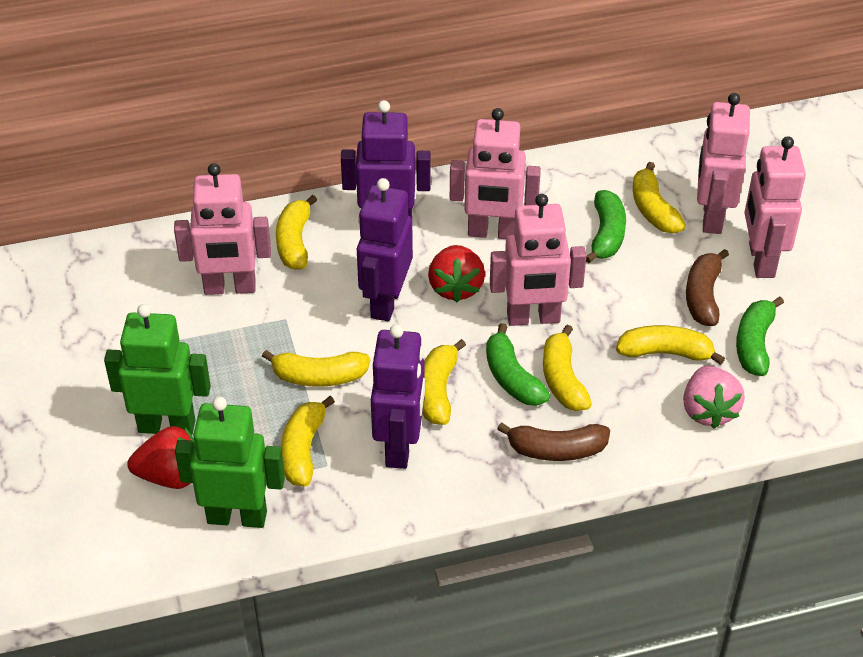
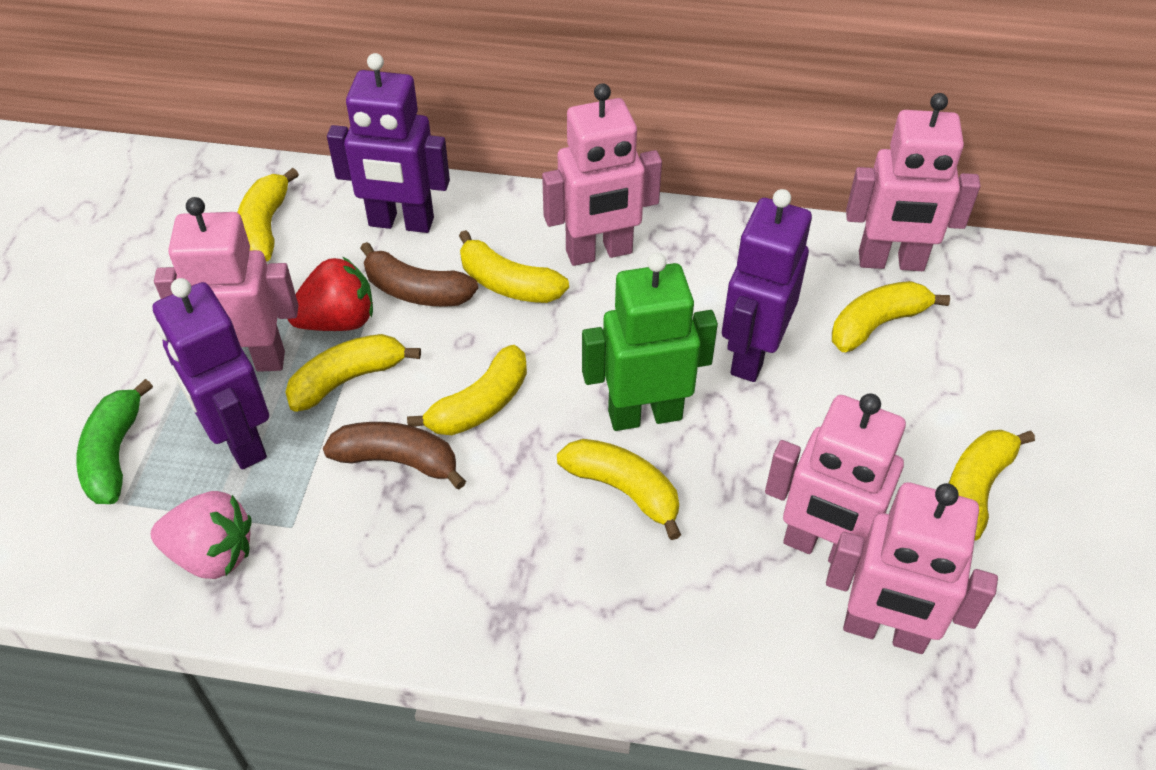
green banana: [486,323,551,406] [586,190,626,263] [736,297,784,376] = 3 -> [76,379,153,504] = 1
green robot: [104,304,211,435] [175,396,285,528] = 2 -> [582,253,718,431] = 1
red strawberry: [127,426,195,489] [428,245,485,302] = 2 -> [288,256,373,331] = 1

